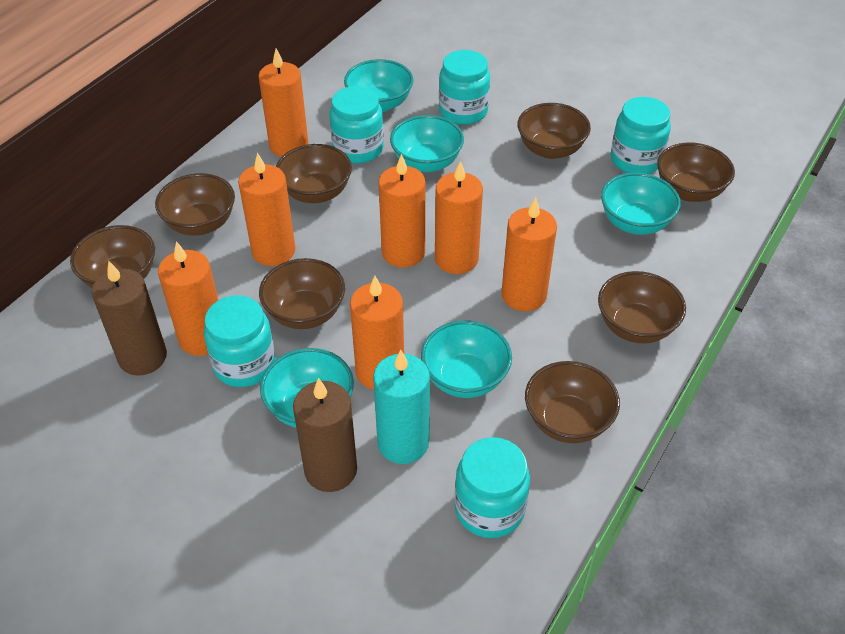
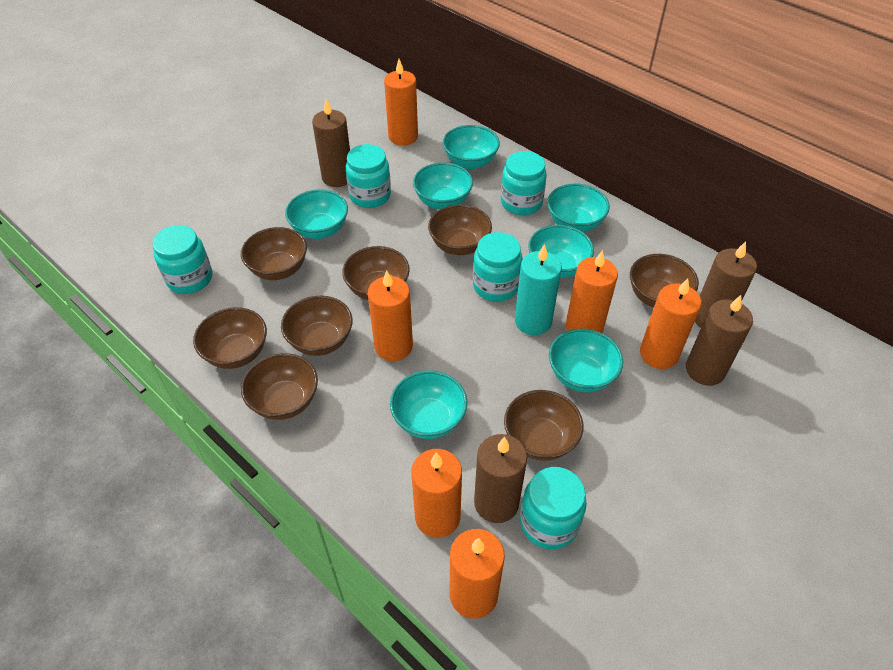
brown candle: [92,261,167,376] [293,378,357,492] = 2 -> [312,99,350,187] [474,434,527,523] [686,295,753,386] [695,242,757,328] = 4
orange candle: [158,241,218,356] [238,153,295,266] [259,49,308,157] [350,276,404,390] [379,154,426,267] [435,161,483,274] [501,197,557,311] = 7 -> [368,270,413,361] [384,59,418,146] [412,449,462,538] [450,529,505,619] [566,250,618,333] [640,278,701,369] = 6
turquoise bowl: [260,348,354,428] [344,59,414,112] [390,115,464,172] [421,320,512,398] [601,173,681,235] = 5 -> [285,189,348,239] [390,370,467,439] [413,162,473,209] [443,125,500,169] [528,225,594,278] [547,183,610,232] [549,329,623,392] = 7

